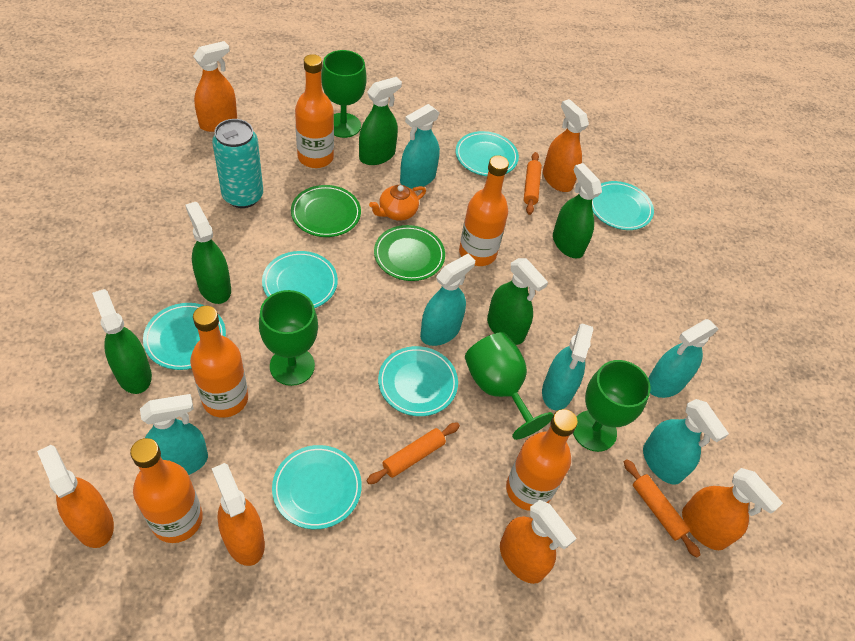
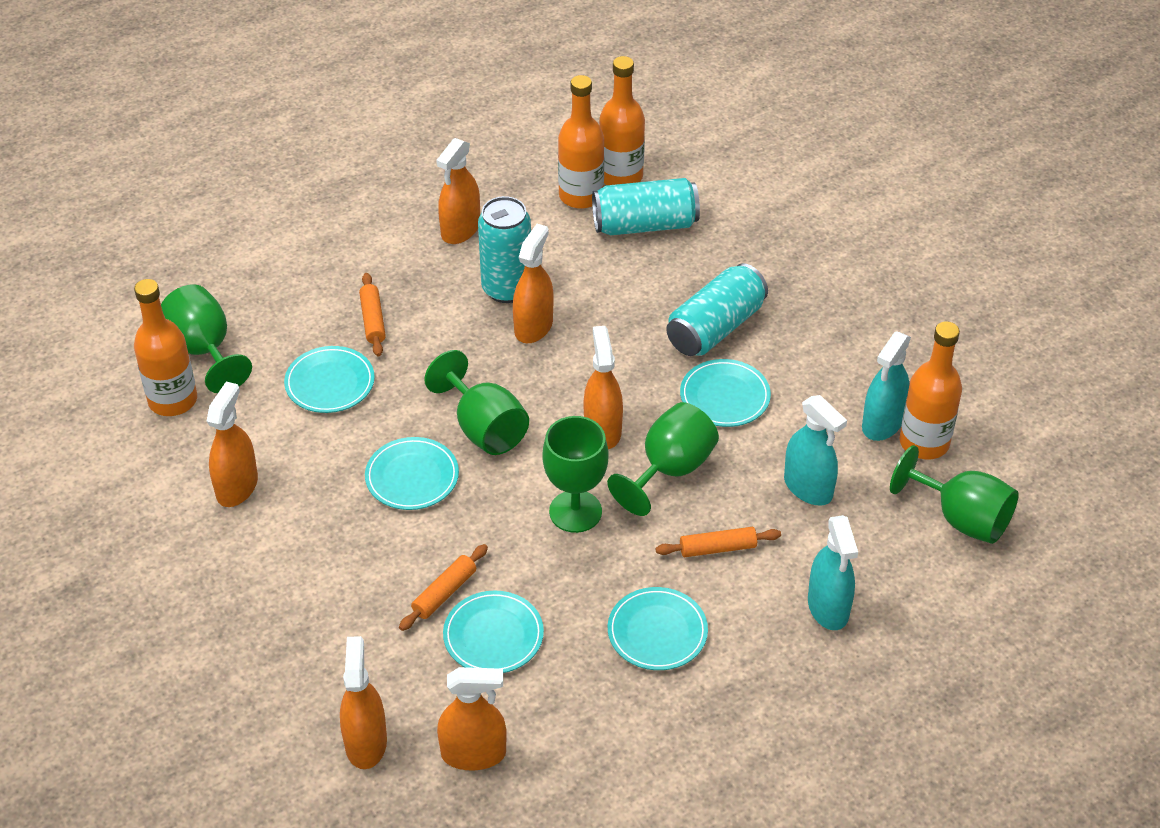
green goblet: [259,290,318,386] [321,50,367,138] [465,332,553,440] [573,360,651,452] = 4 -> [161,284,252,393] [424,350,529,455] [542,416,609,533] [607,402,719,516] [890,445,1019,544] = 5
green plate: [291,185,361,237] [374,225,445,281] = 2 -> none = 0
green spray bottle: [92,289,152,394] [185,202,231,304] [359,77,402,165] [487,258,548,345] [553,163,602,259] = 5 -> none = 0
orange bottle: [130,438,203,543] [190,306,248,418] [295,54,334,168] [459,155,509,266] [506,409,578,511] = 5 -> [134,279,197,416] [558,75,604,209] [599,56,645,185] [899,321,962,459] = 4
orange teapot: [369,185,426,221] = 1 -> none = 0
turquoise can: [212,119,263,208] = 1 -> [478,196,531,303] [592,178,700,235] [666,263,768,356] = 3
turquoise plate: [143,303,226,370] [262,251,338,308] [272,445,362,529] [378,346,458,416] [456,131,519,176] [592,181,654,230] = 6 -> [284,346,375,413] [365,437,459,510] [443,591,544,673] [608,587,708,670] [680,359,771,427] = 5
turquoise spray bottle: [140,394,208,475] [400,104,440,189] [420,254,475,346] [542,324,593,411] [643,399,729,485] [648,319,718,398] = 6 -> [784,395,847,506] [808,515,858,630] [862,331,911,441] = 3

